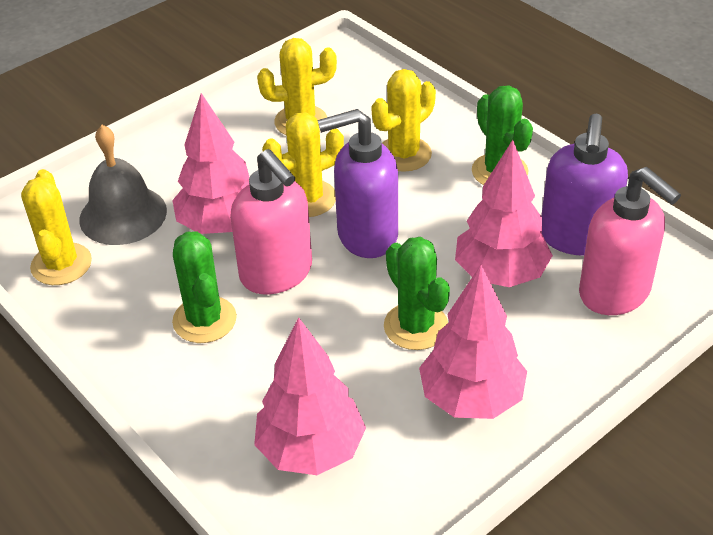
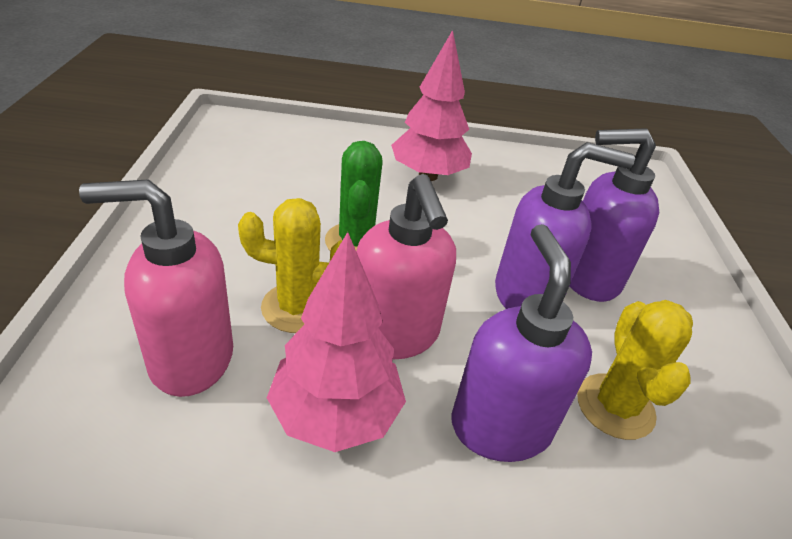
green cactus: [172,231,237,343] [384,237,450,350] [472,85,533,185] = 3 -> [325,141,383,251] = 1
grey bell: [79,125,167,245] = 1 -> none = 0
pink tree: [172,93,249,234] [254,317,366,475] [419,265,527,419] [455,140,553,287] = 4 -> [267,232,406,452] [391,30,472,181] = 2
purple soap dispenser: [317,109,398,258] [541,113,628,256] = 2 -> [451,224,592,462] [495,142,635,309] [569,128,659,302] = 3
yellow cactus: [21,169,92,285] [257,38,337,135] [262,112,344,217] [371,69,436,172] = 4 -> [238,198,342,333] [577,300,693,440] = 2

